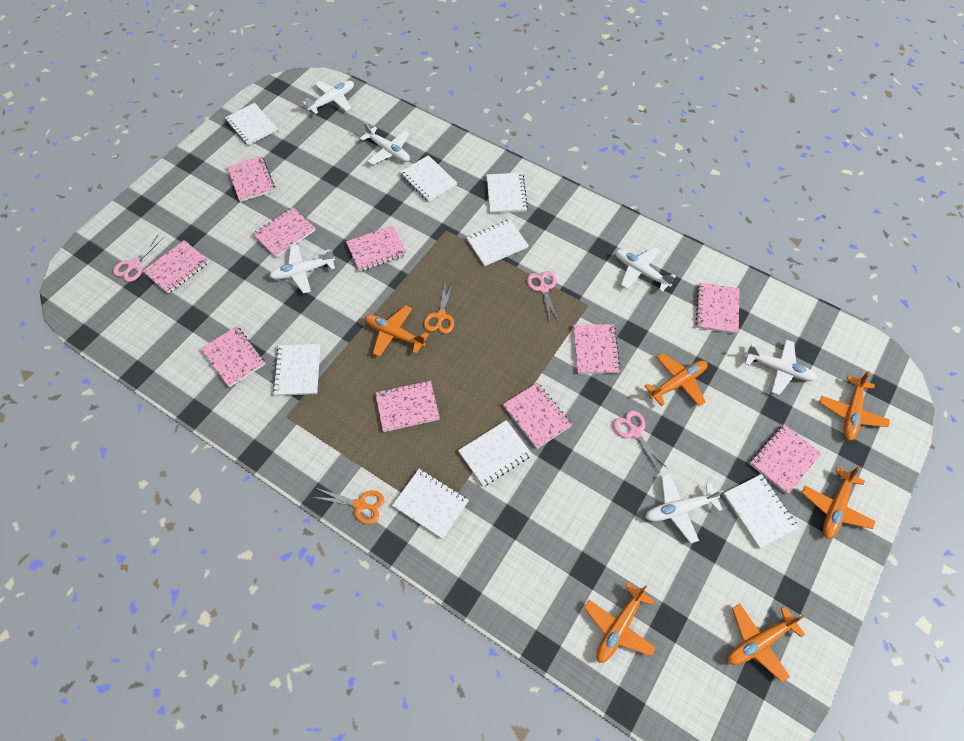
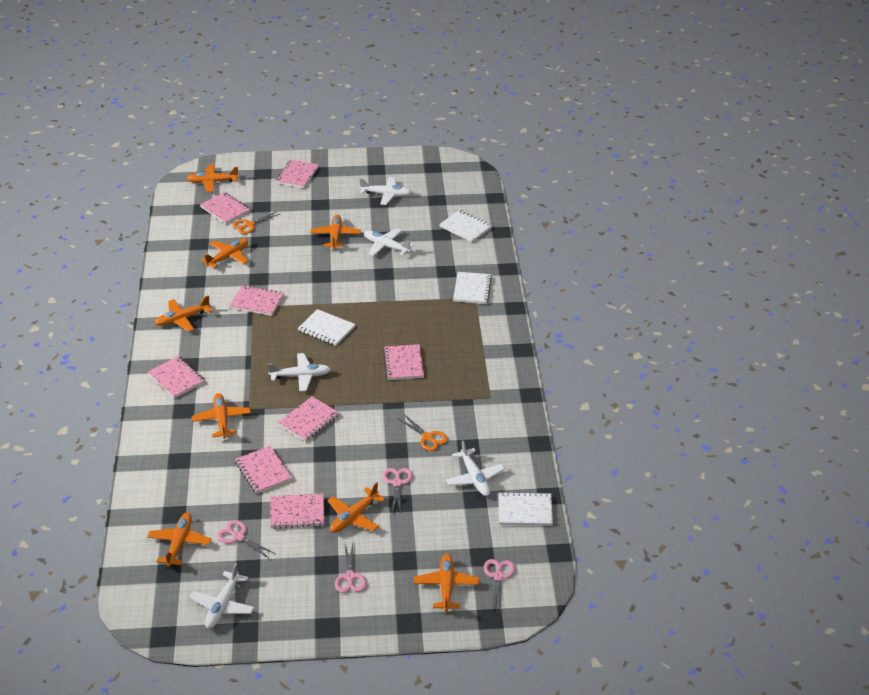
orange plane: [365,306,429,357] [584,582,656,663] [645,353,707,406] [728,604,805,682] [802,466,876,539] [820,371,890,441] = 6 -> [147,512,211,567] [155,295,212,332] [186,164,239,192] [192,393,251,438] [201,238,248,268] [311,215,361,249] [328,482,385,533] [414,554,480,612] = 8
pink notebook: [143,240,209,294] [201,326,265,387] [227,156,275,202] [253,207,316,257] [346,226,407,272] [375,381,440,432] [503,382,572,449] [573,324,621,374] [696,283,739,334] [750,425,822,494] = 10 -> [148,356,205,399] [200,192,251,224] [230,285,284,316] [235,446,292,494] [270,493,324,529] [276,160,319,188] [278,397,339,441] [383,344,424,380] = 8
pink scissors: [113,235,164,282] [527,271,559,323] [613,411,668,472] = 3 -> [217,520,275,558] [335,542,367,593] [383,468,413,513] [484,559,515,611] = 4
white notebook: [225,103,277,145] [273,344,320,396] [392,469,469,539] [400,155,457,202] [458,420,532,487] [466,219,529,266] [486,173,528,213] [723,474,799,548] = 8 -> [298,309,356,346] [439,210,492,242] [453,272,492,304] [498,492,553,526] = 4
white plane: [269,245,335,294] [303,81,354,114] [360,122,410,165] [615,247,676,292] [645,473,724,544] [745,339,817,395] = 6 -> [190,563,254,629] [268,353,331,392] [360,177,412,205] [364,228,414,256] [446,441,505,496] = 5

